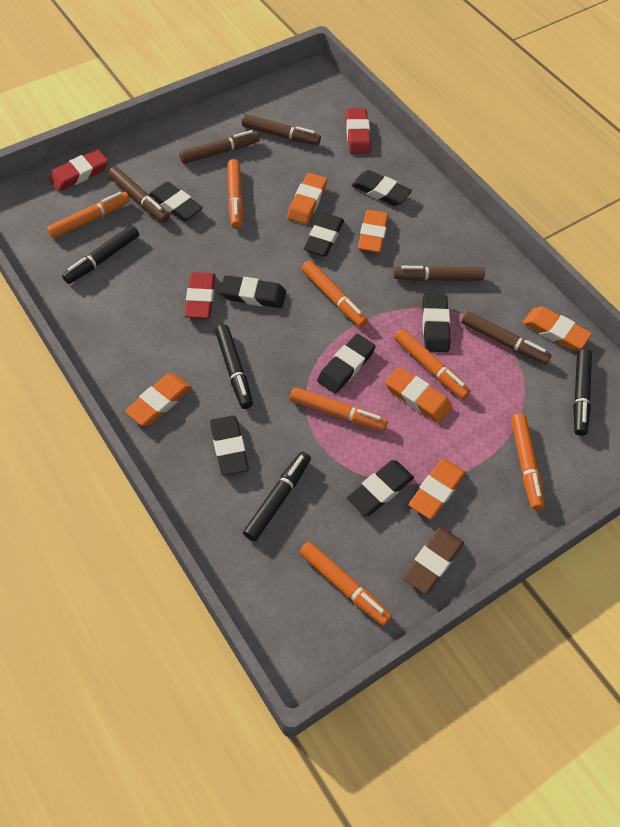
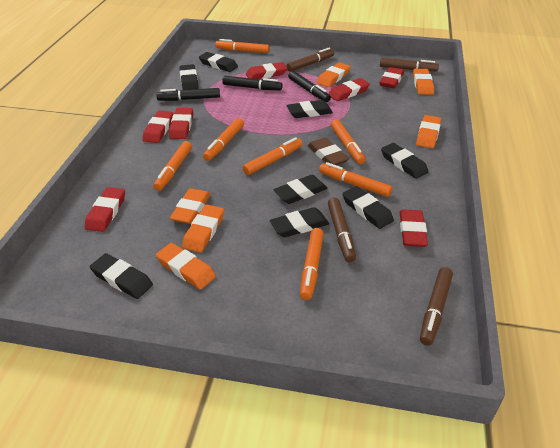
black marker: [62,225,139,284] [215,324,253,409] [243,452,311,541] [573,349,592,436] = 4 -> [156,88,220,101] [222,76,283,90] [288,71,331,102] = 3
brown marker: [108,167,170,223] [179,130,260,164] [242,114,321,145] [393,265,485,281] [461,311,551,365] = 5 -> [287,48,334,72] [328,198,356,262] [380,58,439,71] [420,267,453,346] = 4
red eraser: [49,150,108,191] [185,272,216,318] [346,108,371,154] = 3 -> [85,187,125,232] [143,110,174,143] [169,108,193,139] [246,62,287,79] [329,78,370,101] [379,67,404,88] [399,209,428,247] = 7

